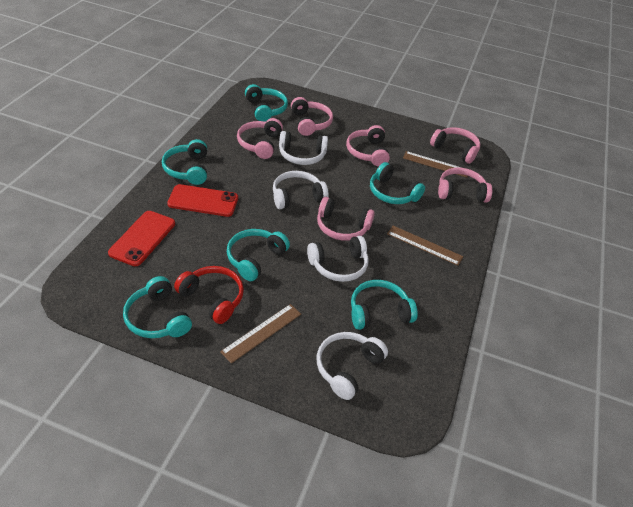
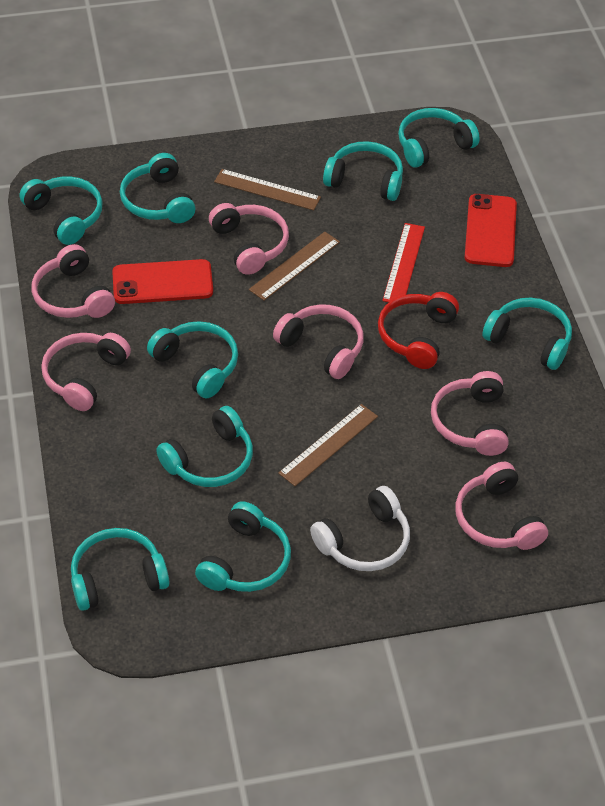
red ruler: none = 0 -> [382,223,425,302] = 1
turquoise headphones: [123,276,192,338] [162,139,207,185] [227,229,290,281] [245,84,288,121] [351,280,418,330] [370,162,425,204] = 6 -> [20,177,103,245] [71,528,169,611] [120,153,196,223] [147,321,238,398] [156,406,253,487] [195,501,291,592] [323,141,403,201] [398,108,480,168] [482,298,572,370] = 9
white headphones: [273,171,329,209] [279,131,328,165] [307,236,369,282] [317,332,388,400] = 4 -> [310,486,410,571] = 1

